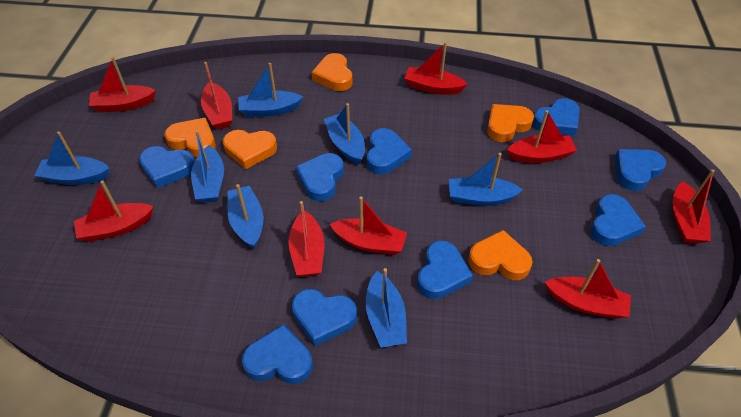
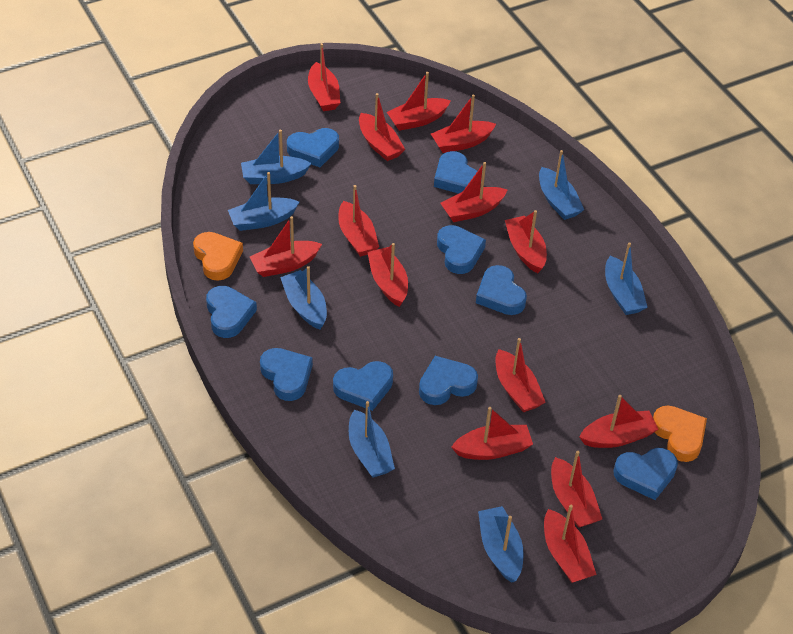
orange heart: [164,118,216,157] [223,130,277,169] [311,53,353,91] [468,230,532,280] [487,104,534,142] = 5 -> [193,232,243,281] [653,405,707,462] = 2
red boat: [74,180,154,242] [89,57,156,112] [201,62,232,130] [288,201,324,277] [330,196,407,255] [404,42,467,95] [507,110,577,163] [545,259,631,319] [673,169,715,244] = 9 -> [250,216,322,277] [308,43,340,111] [338,185,379,257] [359,93,405,161] [367,243,408,307] [387,72,451,131] [431,95,496,153] [440,162,507,222] [451,407,533,460] [495,338,546,413] [505,210,547,273] [544,505,597,583] [551,451,602,528] [579,395,659,448] = 14

